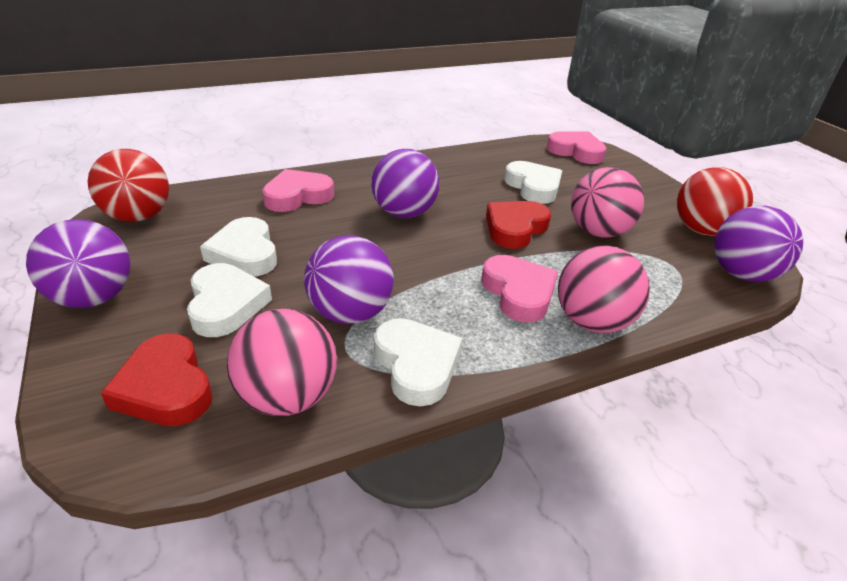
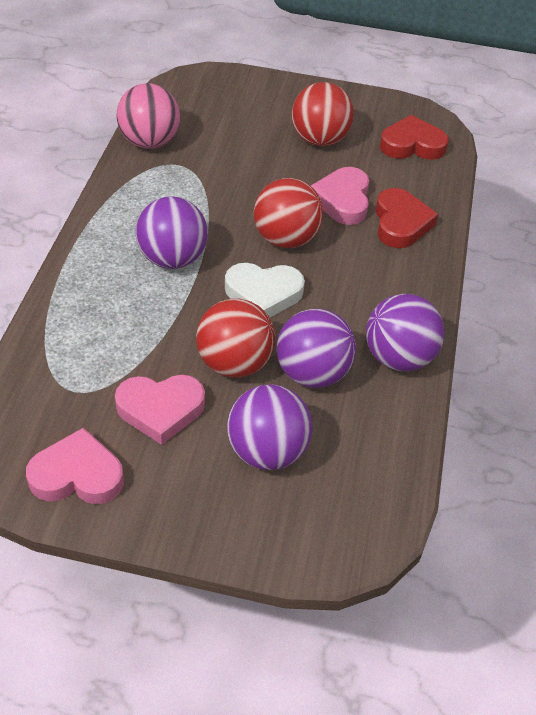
pink ball: [227,309,337,416] [558,246,650,333] [571,167,644,238] = 3 -> [117,83,180,149] = 1
red ball: [88,149,169,222] [676,167,753,236] = 2 -> [196,299,275,378] [254,178,323,248] [292,82,354,146] = 3
white heart: [187,263,272,337] [200,217,277,277] [374,318,462,406] [504,161,562,204] = 4 -> [225,263,305,317] = 1

